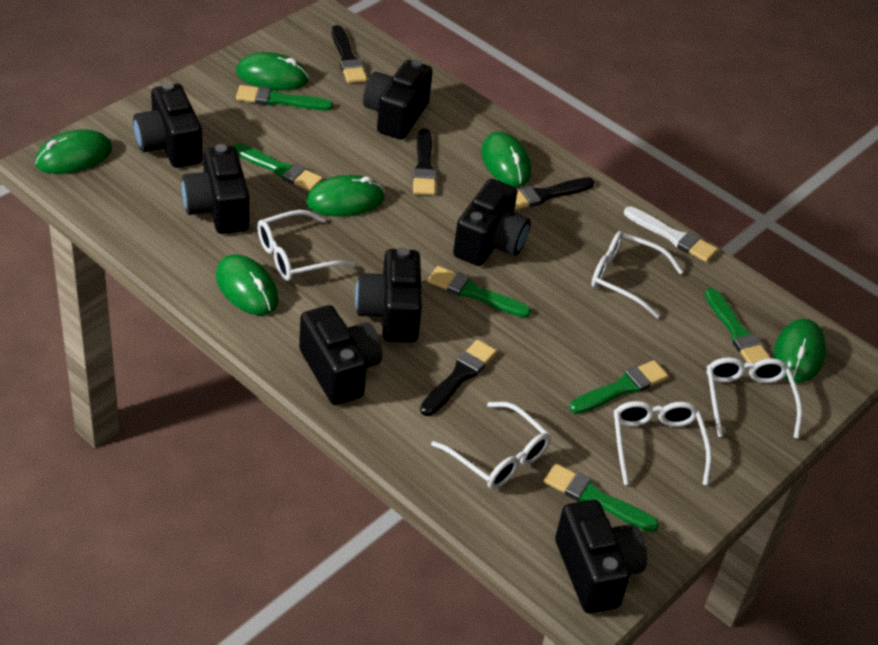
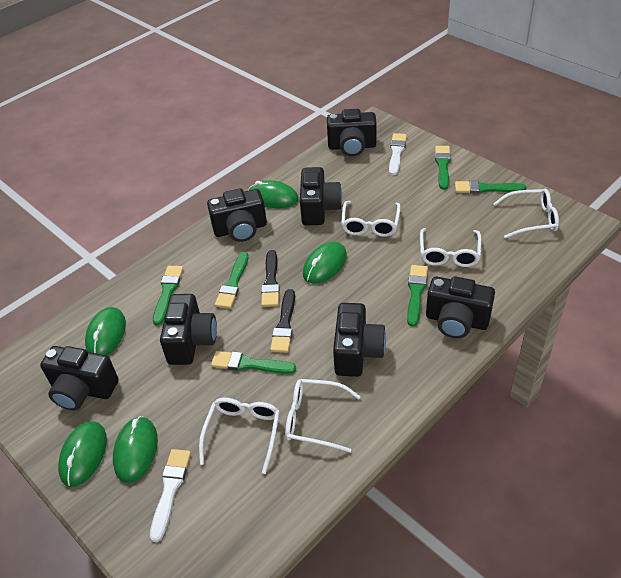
black brush: [332,25,367,83] [413,128,436,195] [420,340,497,416] [514,177,595,210] = 4 -> [261,250,280,307] [270,289,295,352] = 2
green mouse: [35,129,112,174] [216,254,279,315] [236,52,309,90] [306,175,384,216] [481,132,531,187] [774,319,826,383] = 6 -> [58,421,107,487] [85,307,126,356] [113,416,158,483] [248,180,299,208] [303,242,347,284] = 5
white brush: [624,207,718,262] = 1 -> [150,449,191,542] [389,133,407,175] = 2

